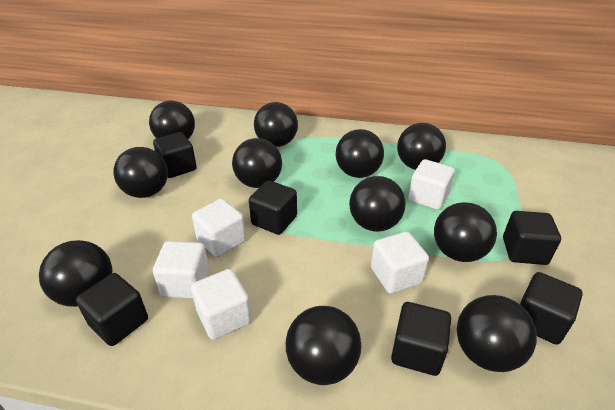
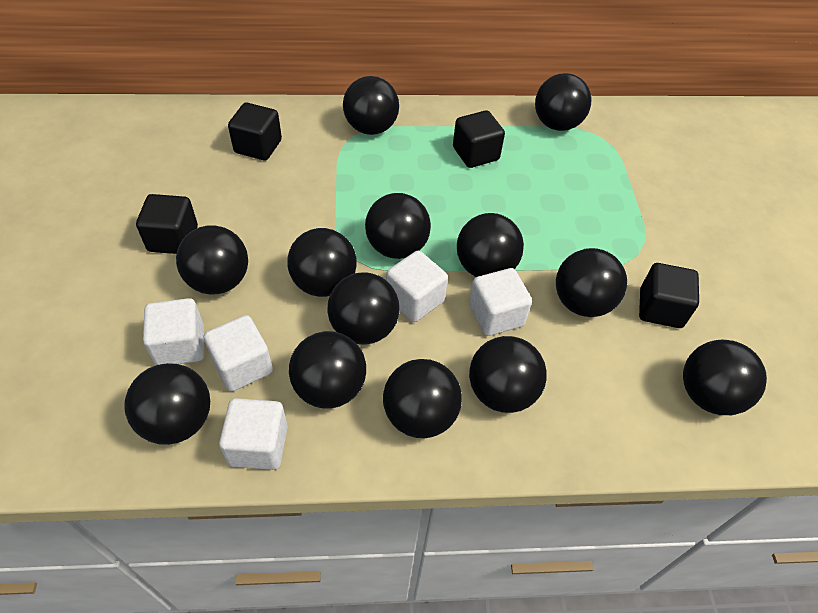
black ball: [39,240,112,307] [113,147,168,198] [149,101,195,139] [232,138,282,188] [254,102,298,147] [286,306,362,385] [336,129,384,178] [349,176,406,232] [397,123,446,170] [434,202,497,262] [457,295,537,372] = 11 -> [125,363,210,445] [176,226,248,295] [287,228,357,297] [289,331,366,409] [327,272,400,345] [343,76,399,135] [365,193,431,259] [383,359,462,438] [457,213,524,277] [469,336,547,413] [535,73,591,131] [556,248,627,317] [683,340,767,415] = 13
black cube: [76,273,148,346] [153,132,197,178] [249,180,297,235] [391,302,451,376] [503,211,561,265] [520,272,583,345] = 6 -> [136,194,198,254] [228,103,282,160] [453,110,505,168] [639,263,699,328] = 4

